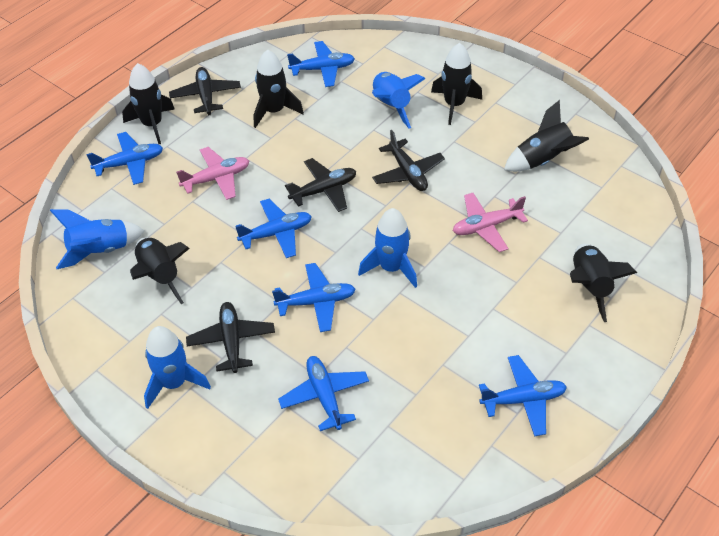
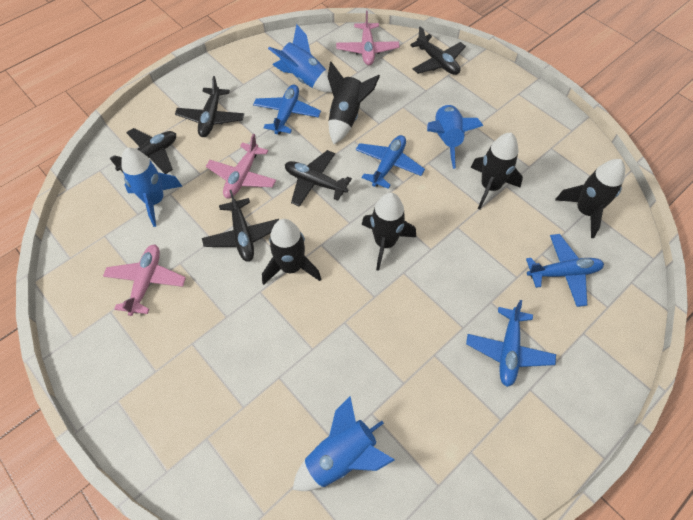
black plane: [169,67,241,116] [186,302,275,373] [285,158,356,212] [372,130,445,191] = 4 -> [109,128,176,174] [175,76,244,137] [202,190,279,262] [285,150,352,207] [410,26,466,75] = 5
black rocket: [122,63,175,144] [130,237,190,304] [254,49,304,128] [431,43,482,125] [504,100,589,172] [570,244,637,322] = 6 -> [262,219,321,285] [328,62,380,144] [362,192,416,271] [471,133,523,209] [555,159,625,238] = 5
blue plane: [86,132,163,185] [235,199,312,258] [272,263,356,332] [278,356,369,431] [287,41,355,87] [479,355,567,436] = 6 -> [253,84,321,135] [355,135,425,189] [466,300,556,387] [526,234,604,307] = 4
pink plane: [176,147,249,200] [453,193,528,252] = 2 -> [103,245,186,316] [206,134,276,199] [336,11,400,65] = 3

